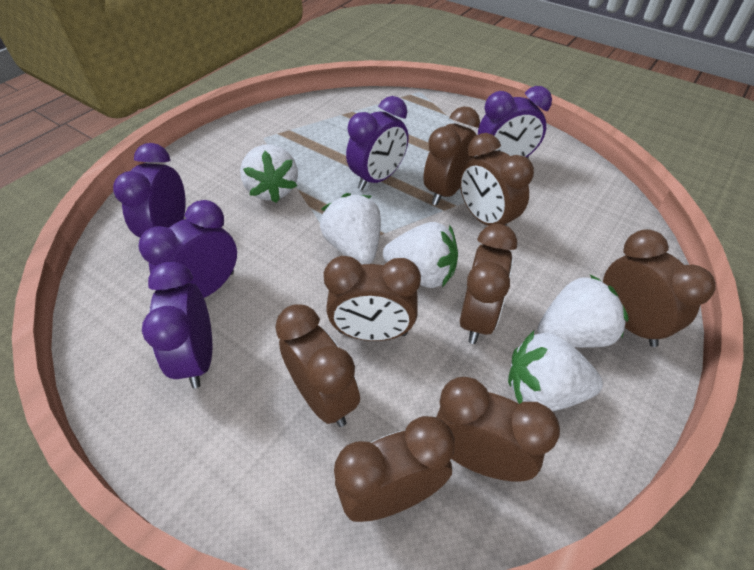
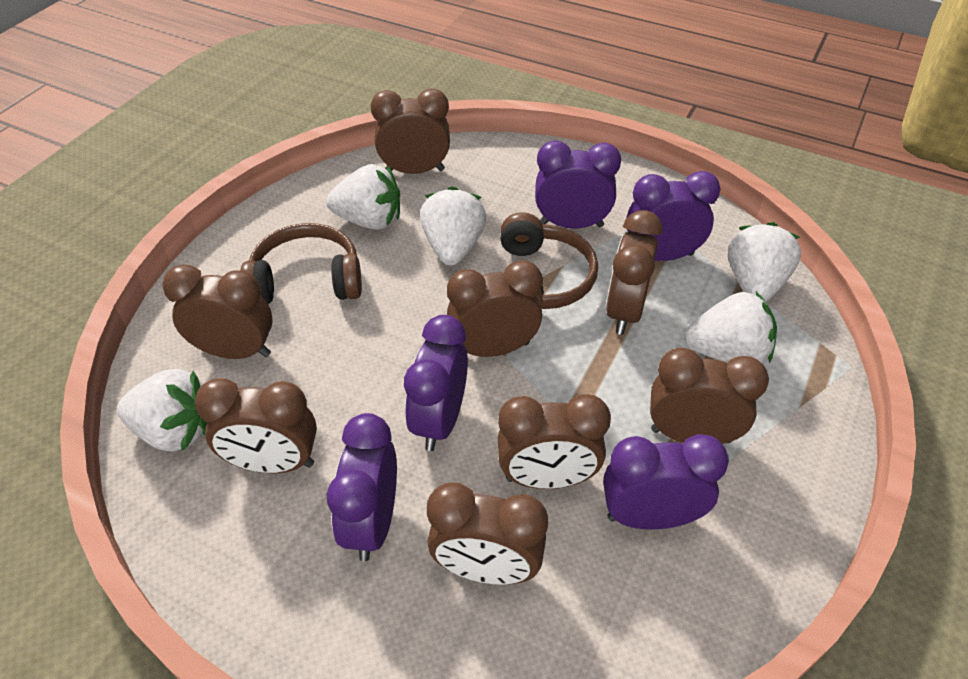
brown headphones: none = 0 -> [241,223,362,304] [500,212,598,309] = 2

